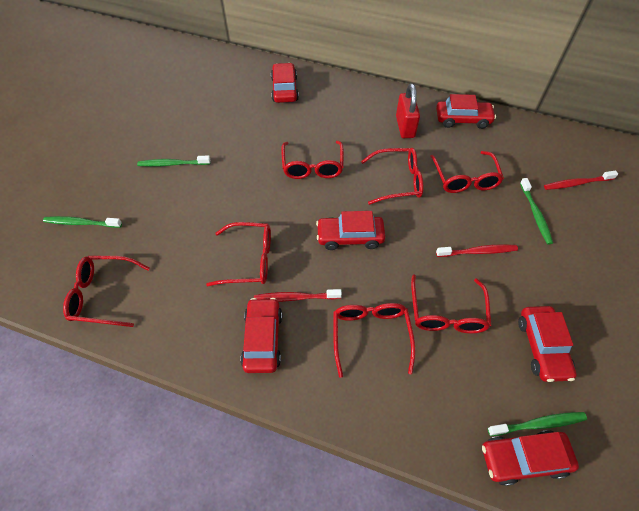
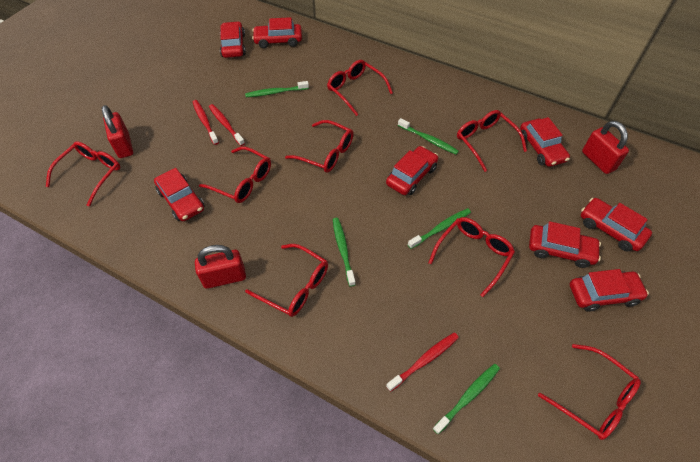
green toothbrush: [43,216,122,228] [137,156,211,167] [488,412,587,436] [520,178,553,245] = 4 -> [245,81,309,97] [333,218,356,287] [398,118,459,155] [407,208,471,249] [433,364,500,434] = 5
red car: [240,298,282,373] [271,63,299,103] [316,211,385,250] [436,94,496,129] [482,430,579,486] [518,306,577,382] = 6 -> [154,168,205,221] [220,21,246,58] [252,17,302,48] [386,146,438,195] [520,117,570,167] [529,221,601,268] [570,269,649,312] [581,198,652,251] = 8
red glasses: [63,256,150,327] [206,222,271,286] [281,141,344,179] [333,303,415,378] [361,148,423,205] [411,274,491,333] [430,151,504,193] = 7 -> [46,142,120,207] [199,146,271,203] [245,244,328,317] [285,120,354,173] [327,60,393,116] [428,217,515,297] [457,110,527,172] [538,344,641,440] = 8
red padlock: [396,83,420,138] = 1 -> [102,105,133,158] [195,245,246,289] [582,121,629,174] = 3

